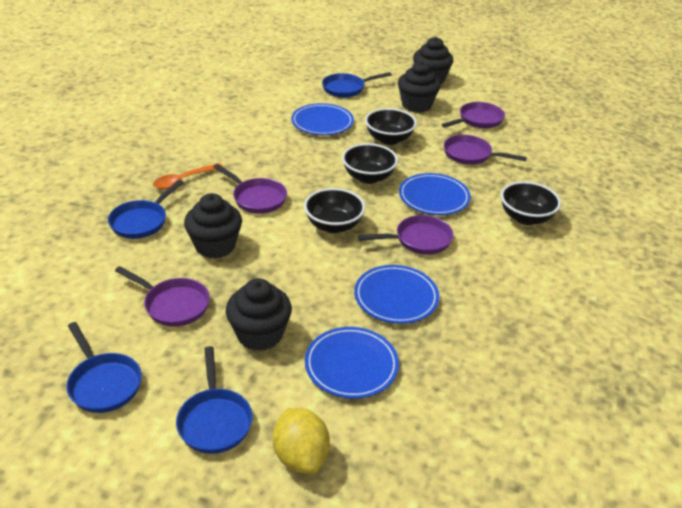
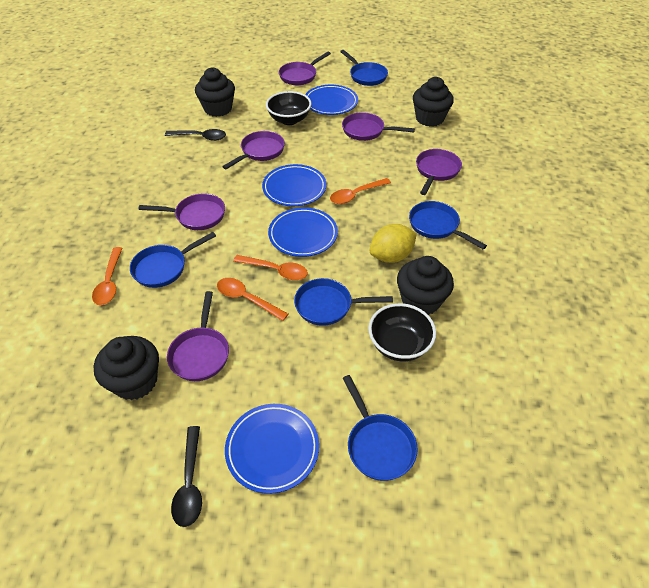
black bowl: [304,188,365,233] [342,143,398,184] [365,108,417,145] [501,181,561,225] = 4 -> [266,91,312,125] [368,303,436,361] = 2
black spoon: none = 0 -> [165,129,226,141] [171,426,202,527] = 2
blue pan: [66,322,142,413] [108,179,184,239] [176,346,253,454] [322,72,392,98] = 4 -> [130,232,216,288] [294,278,393,326] [340,50,388,86] [343,375,418,481] [409,201,487,250] = 5
orange spoon: [153,163,224,189] = 1 -> [92,247,123,305] [217,278,288,321] [233,255,308,280] [330,178,391,204] = 4
purple pan: [115,266,210,327] [213,164,287,214] [358,215,453,255] [442,102,505,128] [444,135,527,165] = 5 -> [138,193,225,230] [167,291,229,381] [222,131,285,169] [279,51,331,85] [342,112,415,141] [416,149,462,195] = 6

